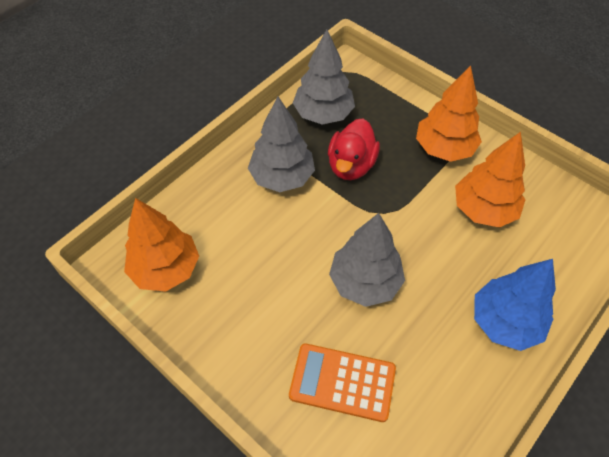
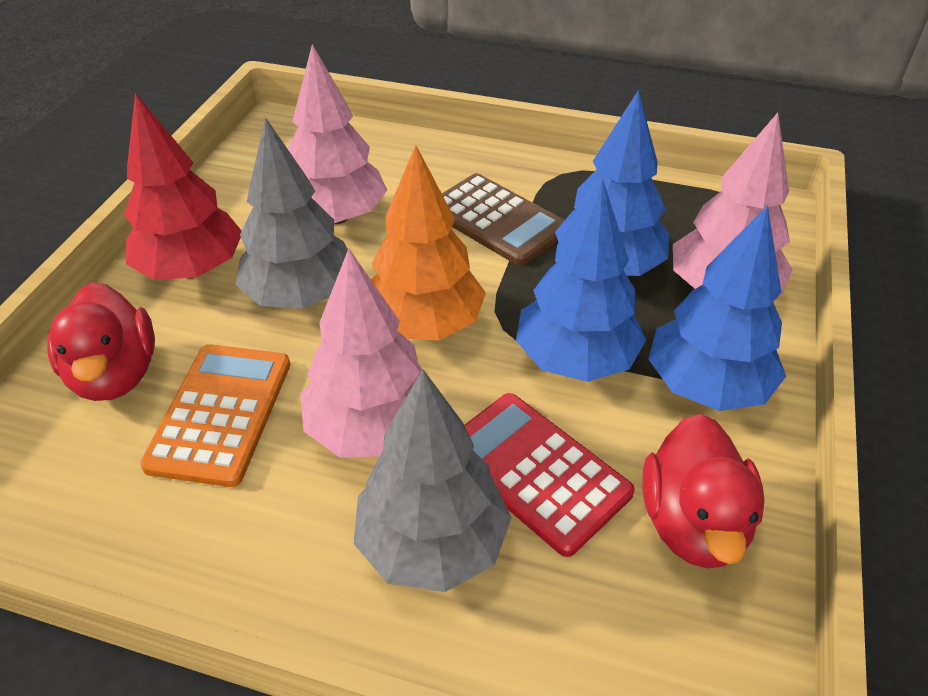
blue tree: [474,259,556,351] = 1 -> [516,179,646,382] [555,90,669,276] [649,205,786,411] = 3
brown calculator: none = 0 -> [442,173,564,266] = 1
grey tree: [248,97,315,192] [293,29,355,125] [329,213,405,307] = 3 -> [236,117,348,309] [354,370,512,592] = 2
orange tree: [124,198,199,292] [416,65,482,162] [455,132,525,228] = 3 -> [371,145,486,341] = 1
pink tree: none = 0 -> [288,44,387,224] [300,249,423,457] [673,113,793,295] = 3
red calculator: none = 0 -> [464,393,635,557] = 1
red duck: [328,118,380,180] = 1 -> [47,282,155,401] [643,414,765,569] = 2
red tree: none = 0 -> [124,93,242,280] = 1

